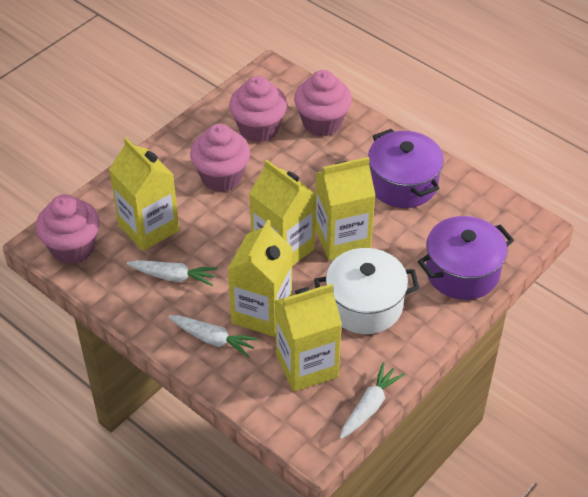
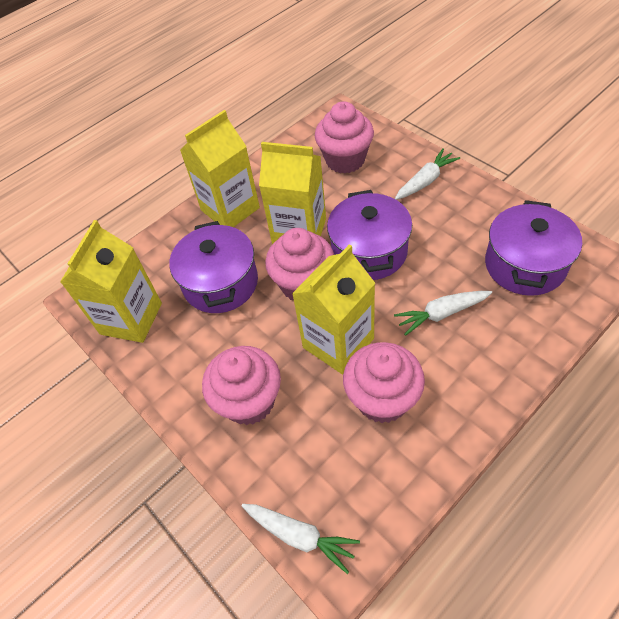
purple pot: [368,129,444,208] [418,216,514,300] = 2 -> [169,221,258,313] [327,190,412,280] [485,200,582,296] = 3
white pot: [314,248,419,334] = 1 -> none = 0
yellow carton: [109,137,179,251] [228,219,292,337] [249,160,316,266] [275,284,342,392] [315,157,376,260] = 5 -> [60,220,162,343] [180,110,260,227] [259,142,326,244] [292,245,375,375] = 4

